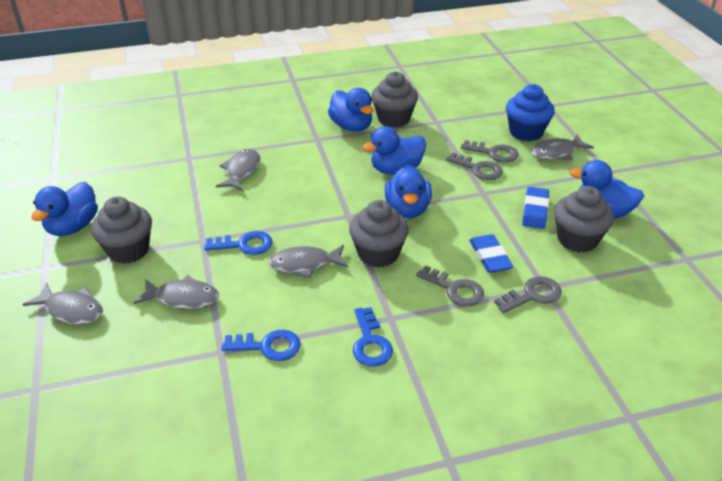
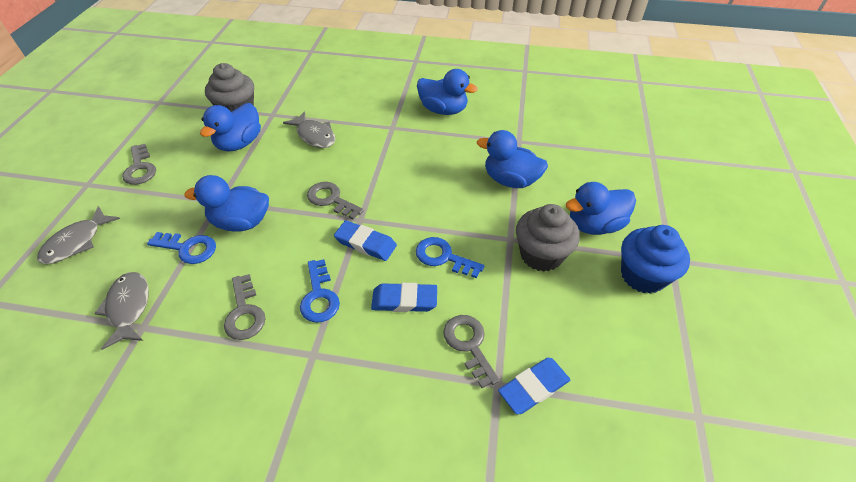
blue eraser: [469,234,514,273] [522,187,549,229] = 2 -> [334,220,397,261] [371,283,437,312] [498,358,571,414] = 3
grey cupcake: [91,196,152,264] [349,200,409,268] [371,71,418,128] [554,186,614,252] = 4 -> [205,63,254,112] [516,204,580,272] = 2
grey fish: [22,282,103,325] [134,275,219,309] [216,149,260,191] [269,245,348,278] [531,134,594,160] = 5 -> [37,206,120,264] [94,272,149,350] [283,111,335,148] = 3

